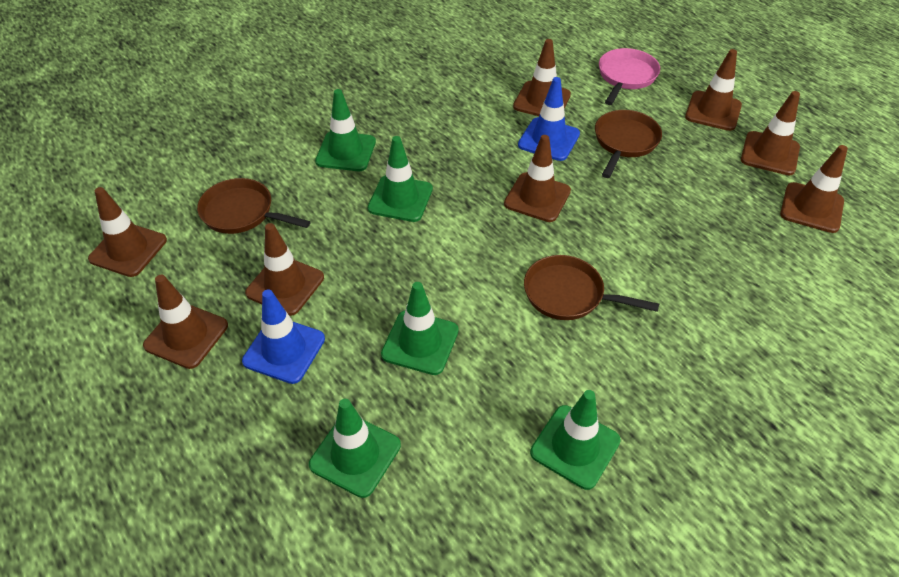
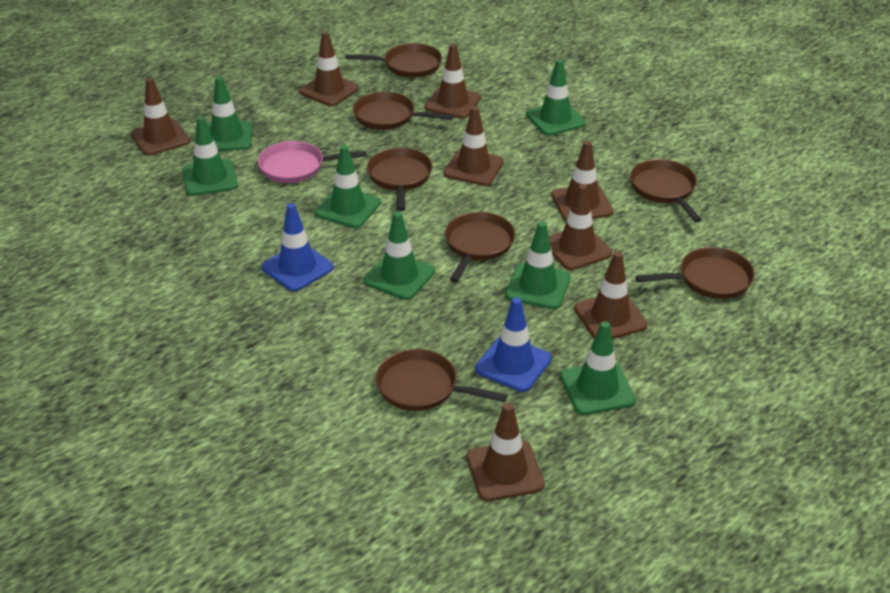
brown pan: [197,178,310,234] [524,255,659,320] [595,110,662,178] = 3 -> [346,43,442,78] [353,92,453,130] [367,148,433,211] [376,349,507,411] [445,212,515,283] [630,159,702,222] [635,247,755,299] = 7
green traffic cone: [309,399,401,498] [315,89,376,171] [368,136,433,222] [381,282,459,375] [530,390,621,490] = 5 -> [182,116,238,196] [207,76,253,151] [315,145,381,228] [364,211,435,300] [505,222,571,309] [526,59,586,136] [561,321,636,415] = 7

